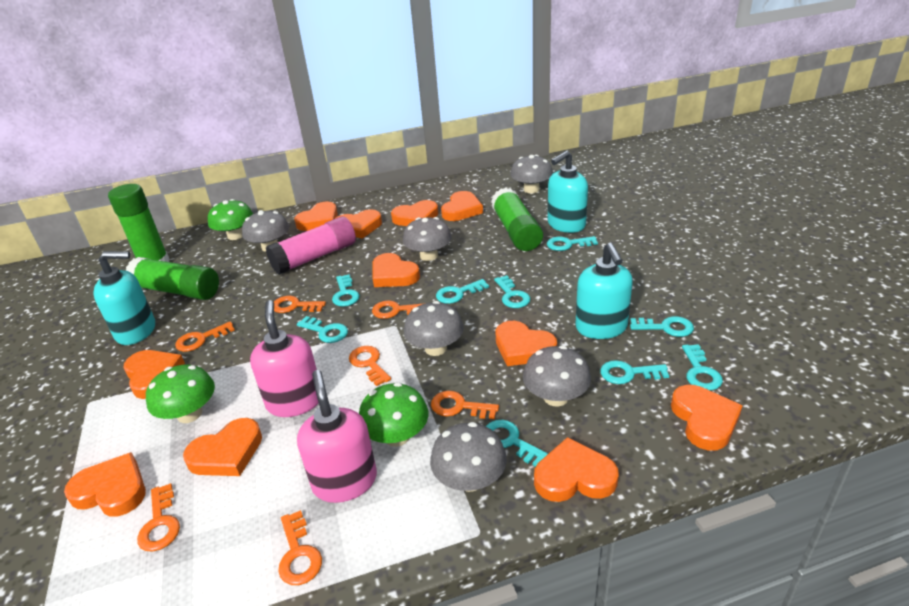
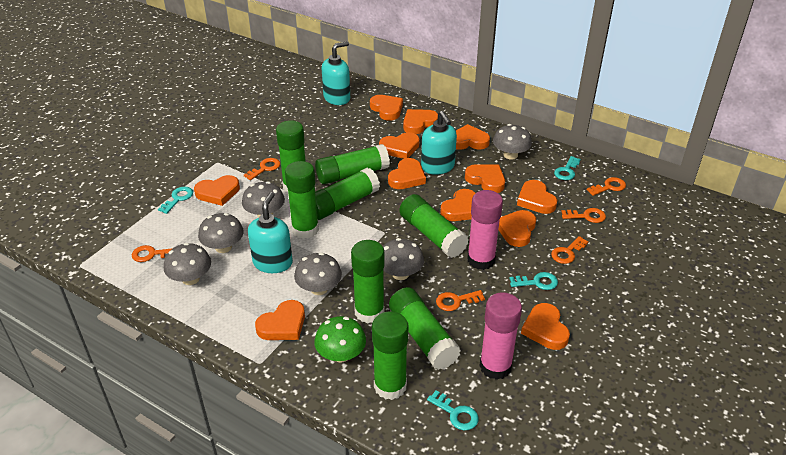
green glue stick: [108,184,170,262] [126,257,219,300] [491,188,543,251] = 3 -> [276,120,306,193] [285,161,319,239] [315,144,390,184] [315,168,380,220] [351,240,385,324] [372,311,408,400] [389,287,461,370] [399,194,469,258] = 8
green mushroom: [146,365,215,423] [208,199,253,240] [359,382,428,447] = 3 -> [314,316,366,363] = 1
orange heart: [64,452,146,517] [124,350,185,399] [183,418,262,476] [294,202,338,231] [335,209,382,239] [372,253,420,287] [391,200,438,226] [441,191,483,221] [495,321,557,366] [534,437,619,502] [671,385,743,450] = 11 -> [194,175,240,206] [255,300,305,340] [370,95,403,121] [379,132,420,159] [388,158,426,189] [403,109,438,134] [440,189,475,221] [456,124,490,150] [465,164,505,193] [498,210,536,247] [517,180,557,214] [521,303,570,350] = 12
orange key: [137,483,180,551] [175,321,235,352] [274,296,326,313] [278,510,322,585] [349,346,391,386] [372,300,425,319] [431,391,499,419] = 7 -> [132,245,173,262] [244,158,280,180] [436,290,485,311] [551,236,588,264] [561,208,606,223] [587,177,626,196] = 6
pink glue stick: [266,216,356,275] = 1 -> [467,190,503,270] [479,292,522,380] = 2
pink soap dispenser: [250,300,318,417] [297,370,377,503] = 2 -> none = 0
turquoise key: [297,316,348,343] [332,274,360,307] [436,279,489,304] [486,420,548,467] [494,275,530,308] [547,236,598,251] [600,360,669,384] [630,316,694,337] [682,344,723,391] = 9 -> [158,186,193,214] [427,390,479,430] [509,272,558,290] [554,156,581,180] = 4

